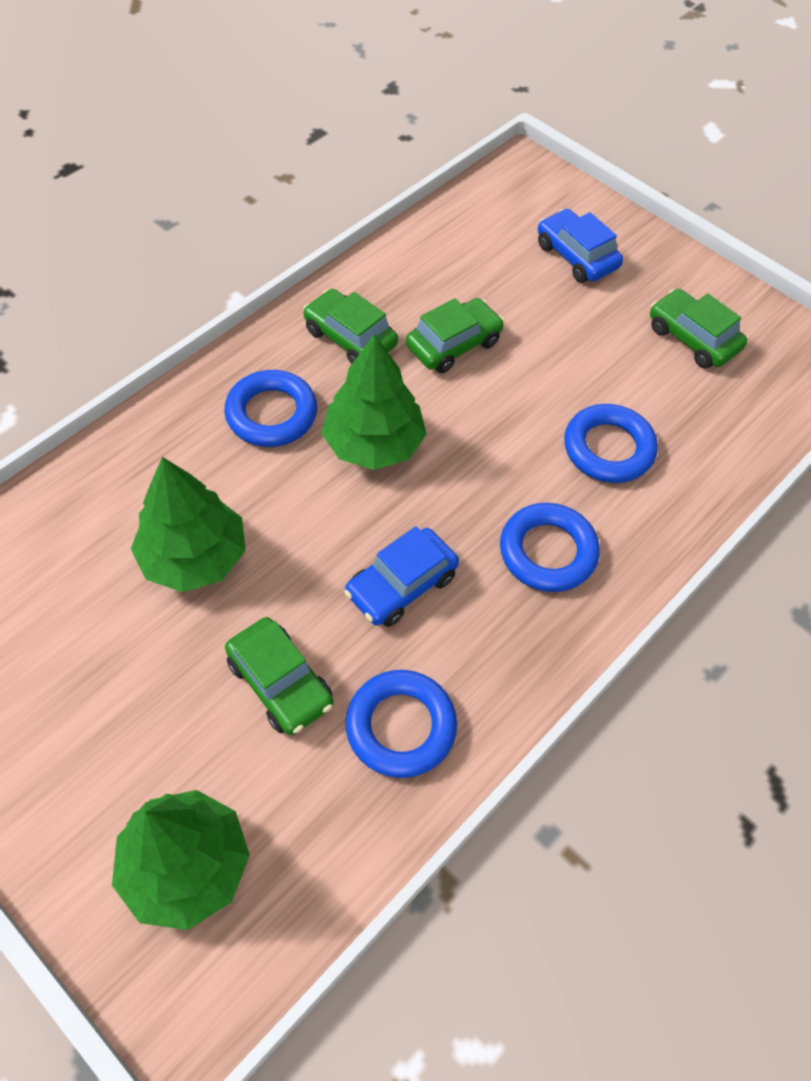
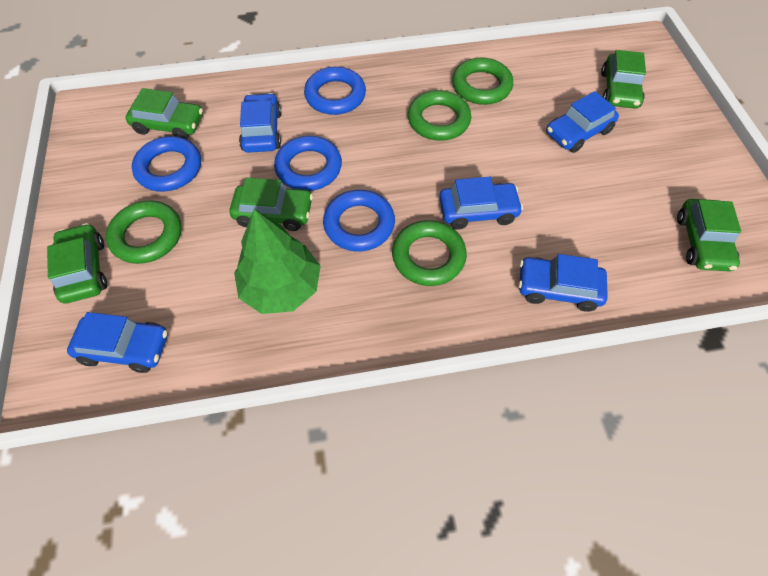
blue car: [344,526,459,627] [538,209,623,283] = 2 -> [67,312,168,373] [239,93,281,153] [439,177,523,229] [519,254,608,312] [546,91,619,153] = 5
green car: [225,617,334,735] [303,289,398,364] [406,298,504,373] [650,289,747,369] = 4 -> [47,223,107,304] [125,88,203,139] [229,177,313,231] [601,50,646,109] [677,199,741,271] = 5
green ring: none = 0 -> [106,200,182,264] [392,220,467,286] [408,90,471,141] [452,57,513,105] = 4
green tree: [112,790,250,930] [131,457,246,592] [321,334,427,470] = 3 -> [234,209,321,314] = 1

